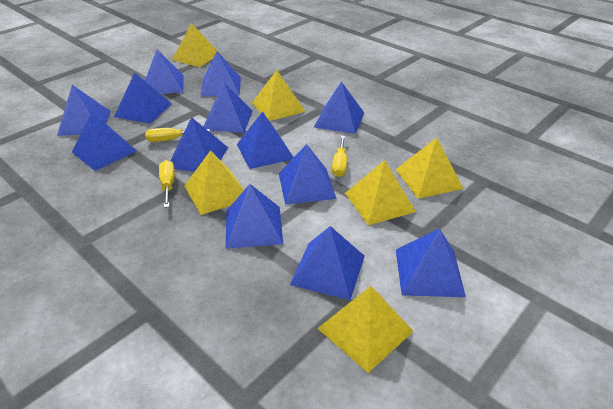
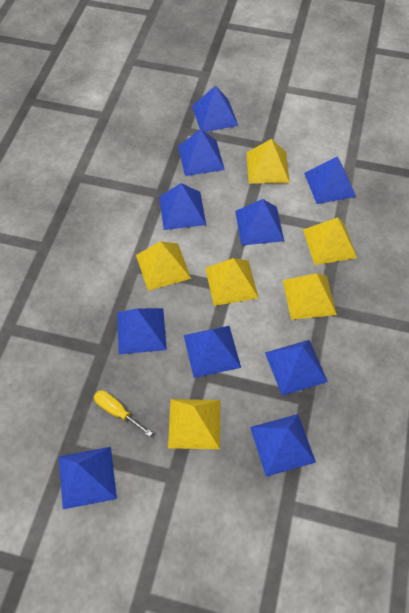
blue pyramid: [57,85,111,136] [72,112,137,171] [114,72,172,124] [145,49,184,94] [170,117,228,172] [200,51,241,97] [203,82,252,133] [226,184,283,249] [237,111,294,169] [279,144,337,205] [290,226,365,300] [314,82,364,134] [396,228,466,297] = 13 -> [59,447,117,509] [117,308,167,354] [159,183,206,230] [178,129,225,176] [184,326,241,378] [192,85,238,132] [235,199,284,246] [250,414,316,477] [265,340,328,396] [304,156,356,204] = 10
yellow screwdriver: [145,128,210,142] [159,160,175,208] [332,136,347,177] = 3 -> [94,390,152,437] = 1

